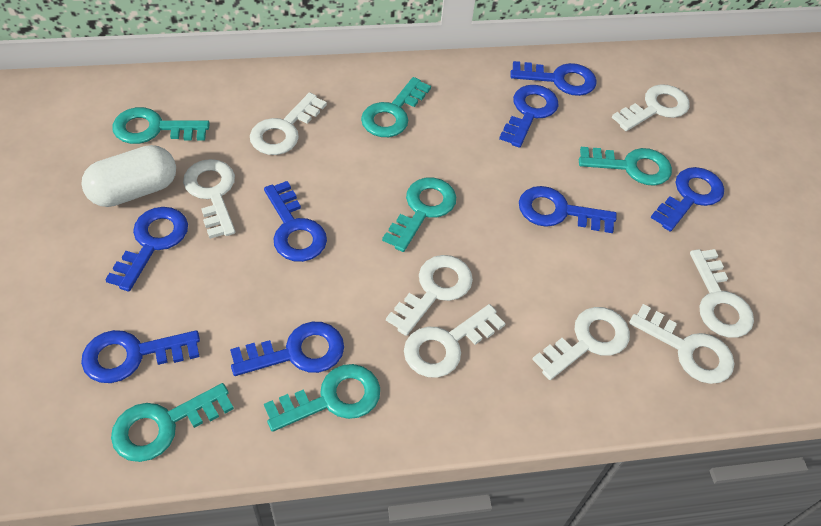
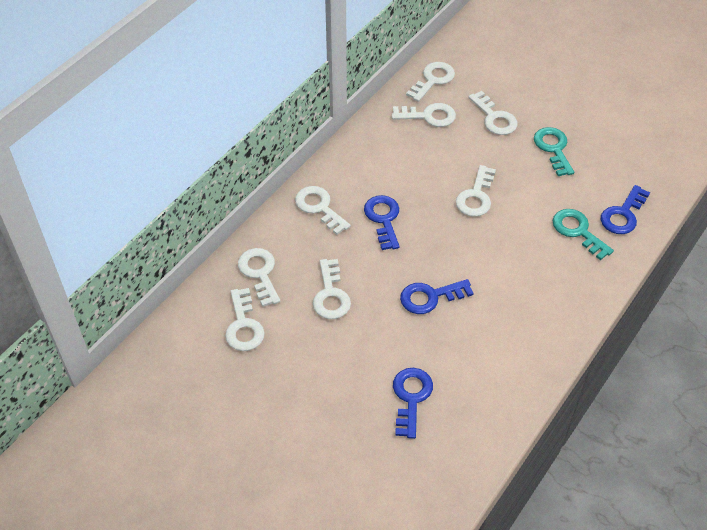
blue key: [81,330,200,383] [105,207,188,291] [230,322,344,376] [264,181,327,262] [499,85,559,148] [510,61,597,96] [519,186,617,233] [651,167,724,232] = 8 -> [364,195,400,250] [393,368,433,439] [400,279,474,314] [601,185,650,234] = 4
turquoise key: [111,383,234,462] [112,107,210,144] [264,364,380,432] [361,77,431,137] [382,178,456,252] [579,147,672,186] = 6 -> [534,127,574,176] [553,209,614,260] = 2
white capsule: [81,145,176,207] = 1 -> none = 0

